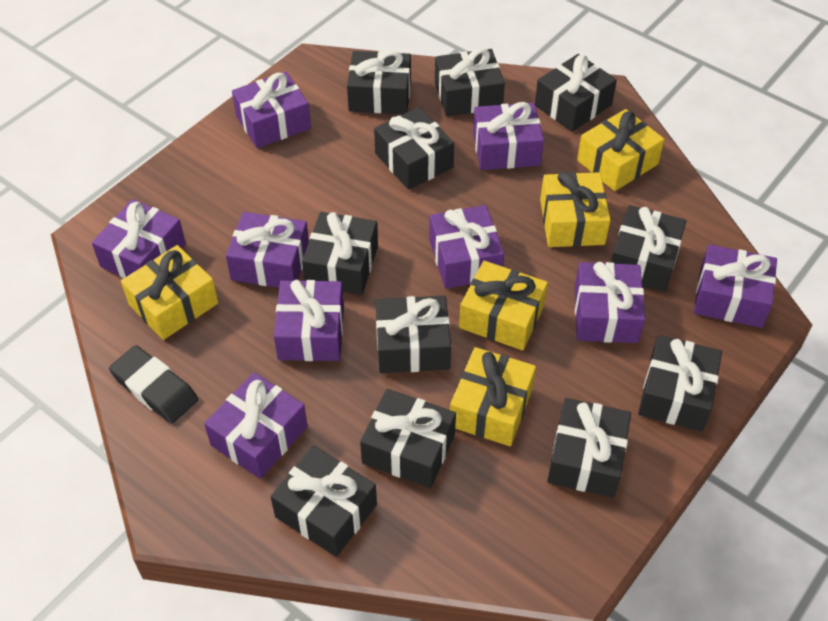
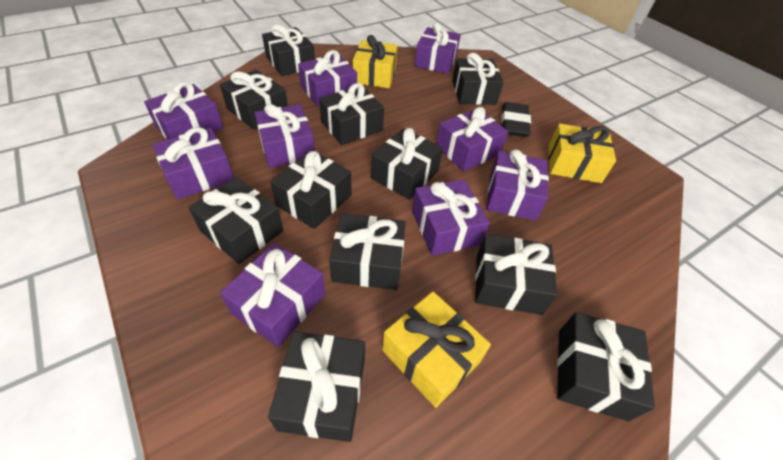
yellow gift: [121,245,218,340] [450,347,536,446] [459,261,548,351] [540,171,610,247] [577,109,665,191] = 5 -> [353,35,398,88] [382,291,491,408] [548,123,616,183] = 3

